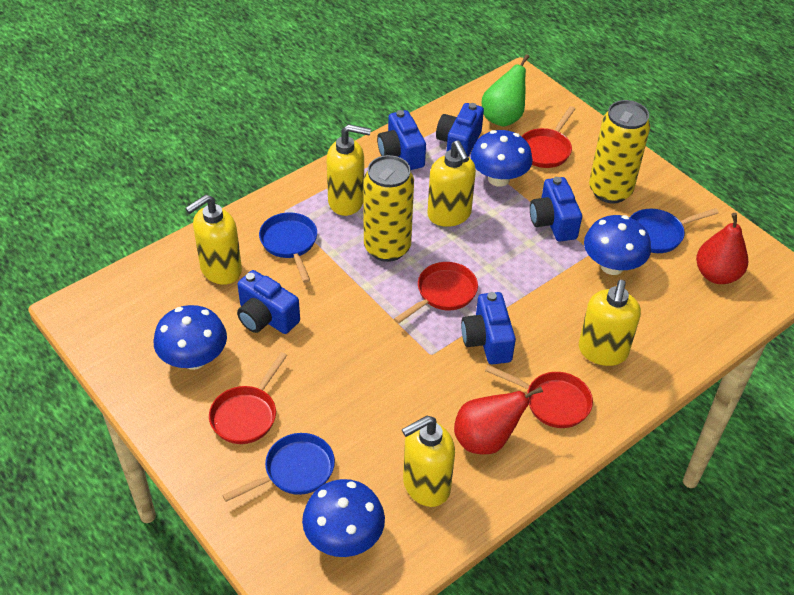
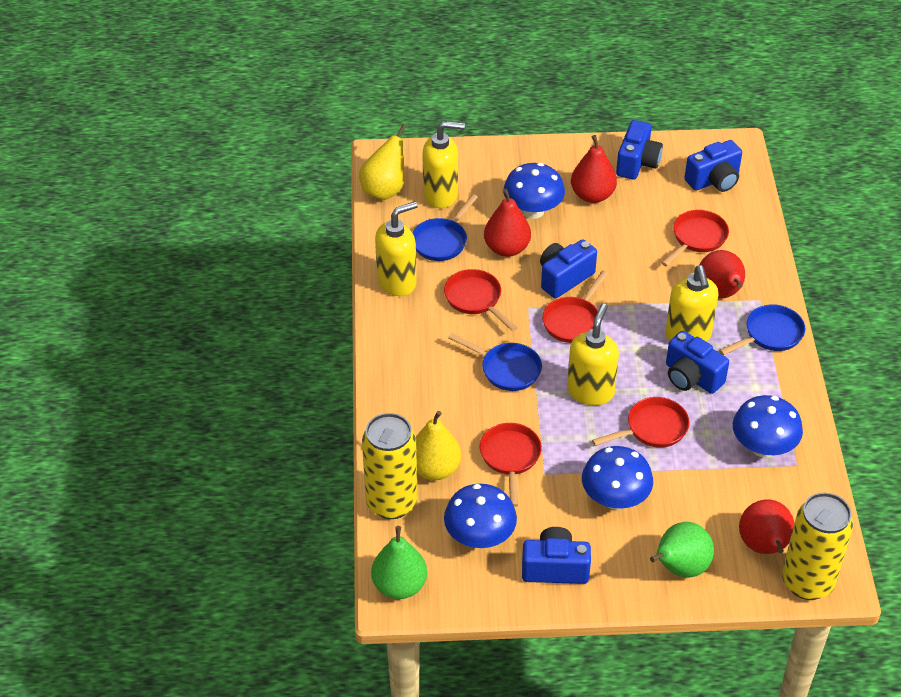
green pear: [481,54,529,127] = 1 -> [371,526,427,599] [650,522,714,578] = 2
red pan: [209,352,287,444] [394,262,478,324] [485,365,593,428] [521,106,575,168] = 4 -> [444,269,517,331] [480,423,542,507] [542,271,608,343] [592,397,690,448] [662,210,729,267] = 5
red pear: [454,387,543,454] [696,213,748,284] = 2 -> [484,189,531,257] [571,135,617,203] [699,250,745,299] [739,499,794,554] = 4
yellow pear: none = 0 -> [359,124,406,200] [416,411,461,480] = 2
yellow soap dispenser: [185,194,242,285] [327,124,371,216] [402,416,455,507] [427,141,476,227] [579,280,641,366] = 5 -> [375,201,418,296] [423,121,465,208] [567,303,619,406] [665,266,719,342] = 4

